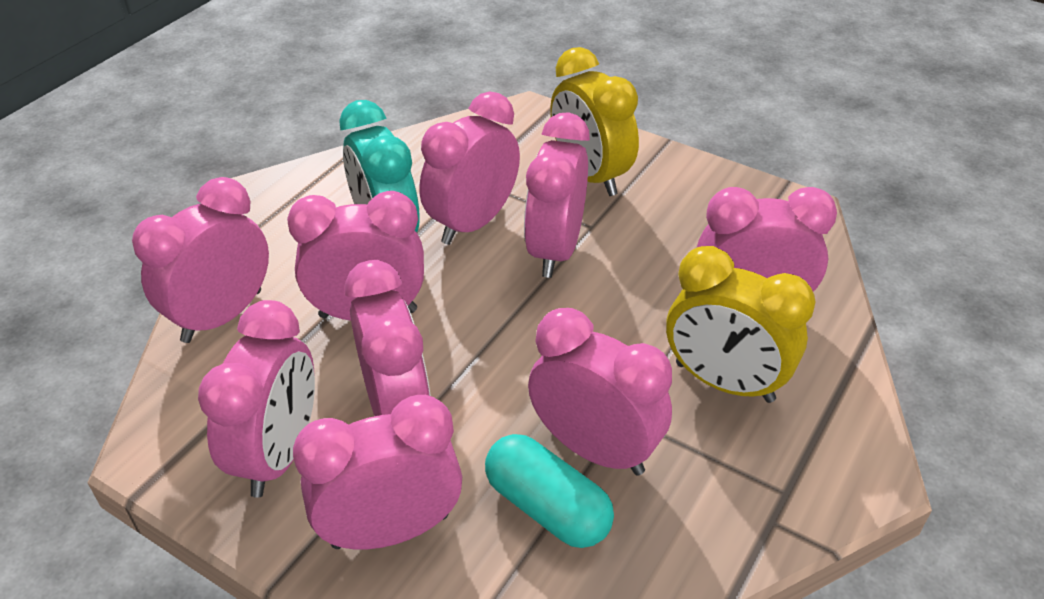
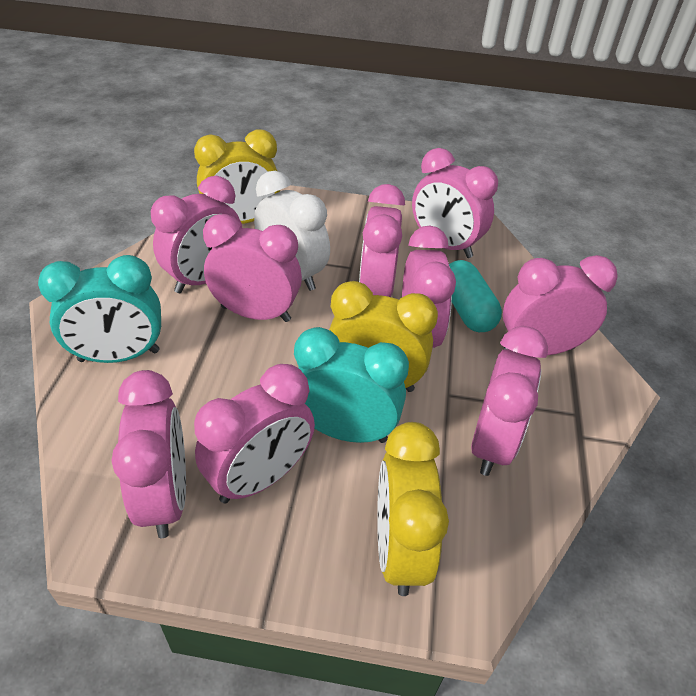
turquoise clock: [339,100,420,233] = 1 -> [38,255,161,363] [294,327,409,443] = 2
white clock: none = 0 -> [254,171,330,291] = 1
yellow clock: [550,47,639,196] [666,246,815,403] = 2 -> [194,129,280,224] [329,281,438,392] [377,422,449,596] = 3

